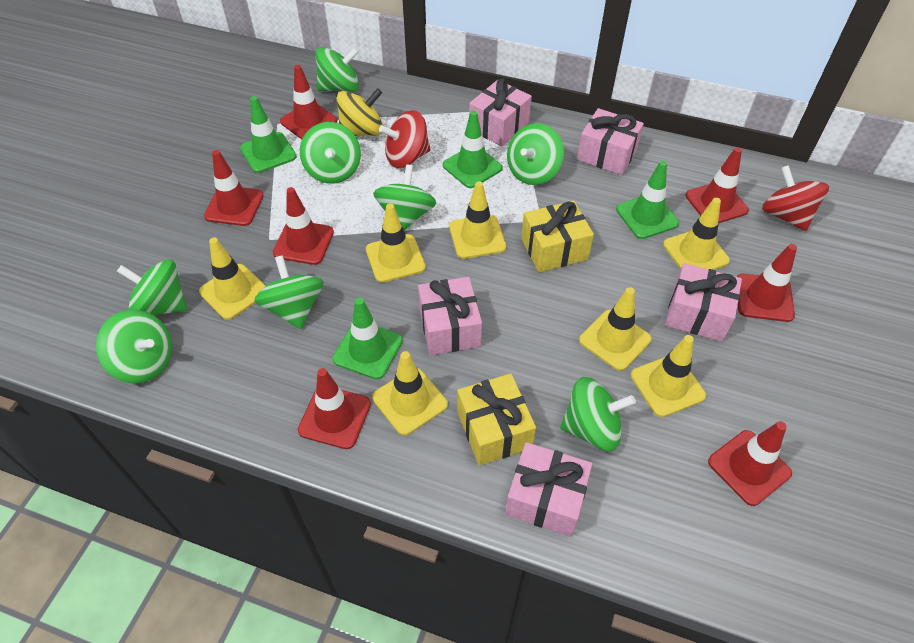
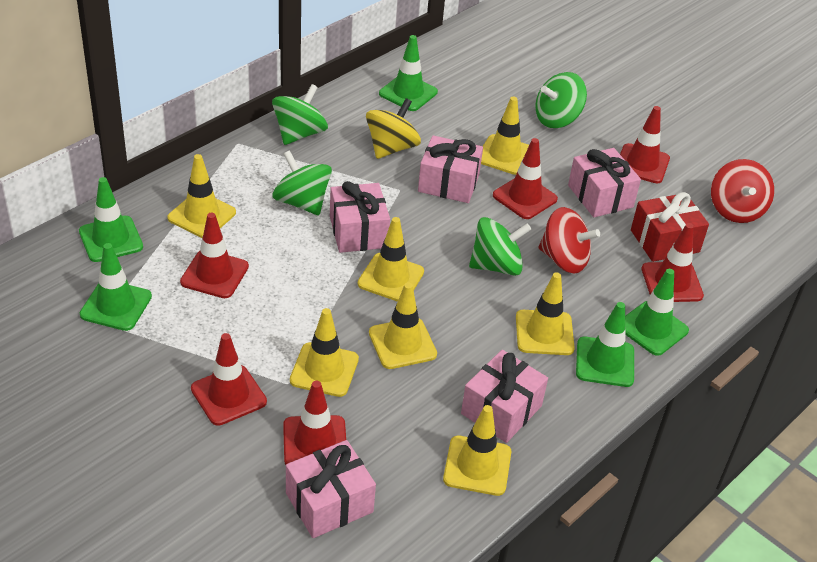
green spinning top: [96,310,172,384] [117,259,187,315] [254,255,323,329] [300,122,361,184] [315,47,359,92] [373,164,436,231] [507,123,564,185] [560,377,636,452] = 8 -> [272,84,328,145] [272,150,332,216] [469,217,531,276] [535,72,587,128] = 4
green traffic cone: [240,96,296,173] [333,298,403,379] [443,111,503,188] [616,161,679,239] = 4 -> [79,177,143,262] [80,243,152,331] [379,35,438,111] [576,302,634,387] [625,269,689,356] = 5
red gift: none = 0 -> [631,192,709,262] = 1
red traffic cone: [204,150,264,226] [273,187,334,265] [280,65,337,139] [298,368,371,449] [685,147,749,223] [708,421,792,506] [737,244,797,322] = 7 -> [180,213,249,298] [191,333,267,426] [283,381,346,465] [493,138,558,219] [620,106,670,183] [641,223,704,302] = 6
yellow gift: [457,374,536,466] [521,201,594,272] = 2 -> none = 0

